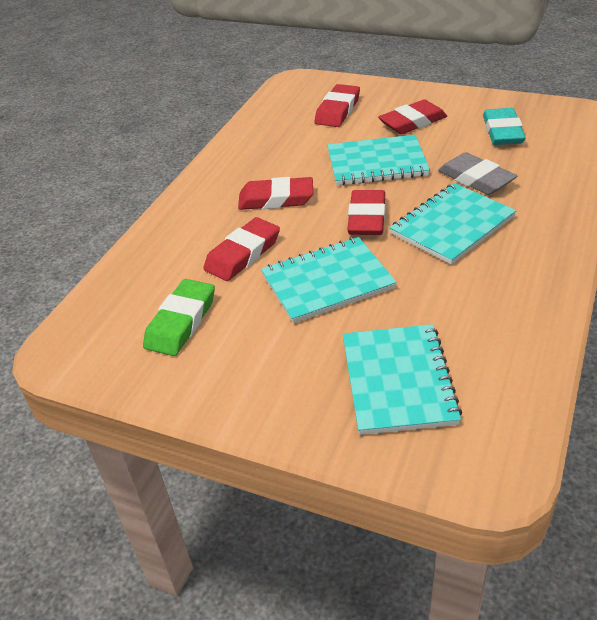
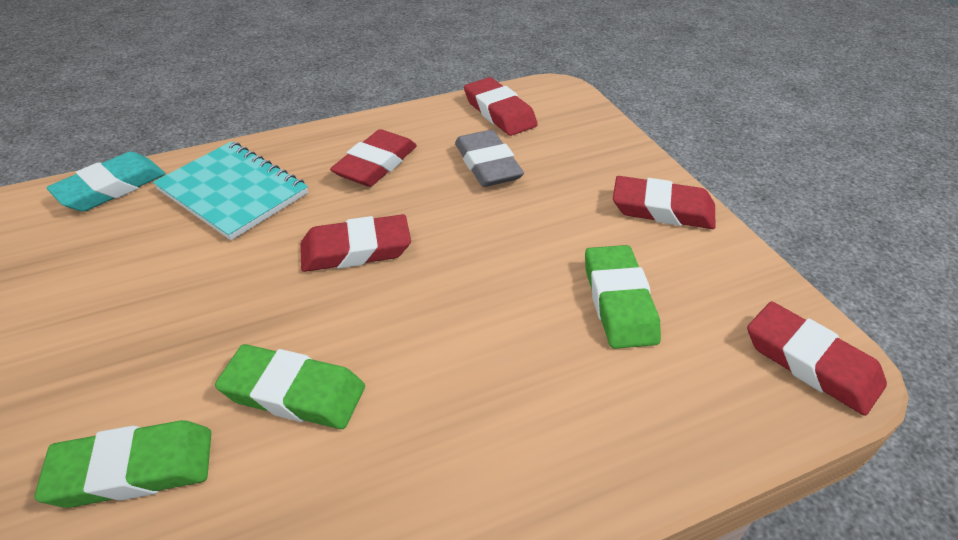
green eraser: [143,279,215,356] = 1 -> [34,420,211,508] [215,344,365,429] [585,245,661,349] = 3
turquoise notebook: [261,237,397,323] [327,135,430,185] [343,324,462,435] [389,183,517,265] = 4 -> [153,141,308,240] = 1

